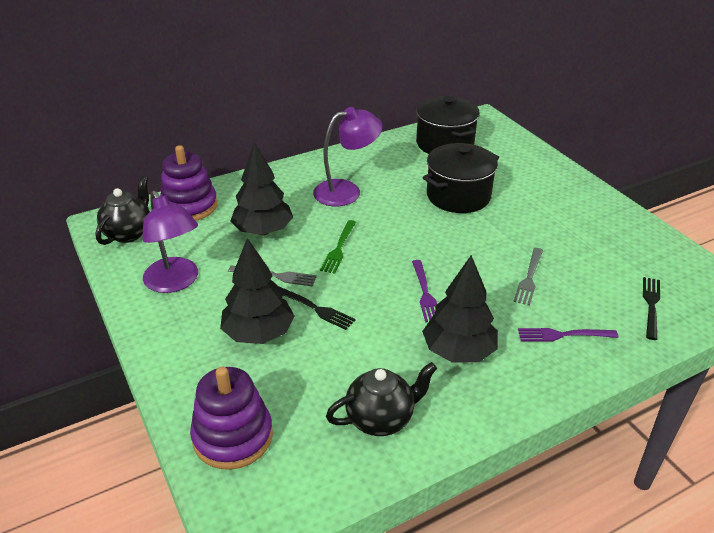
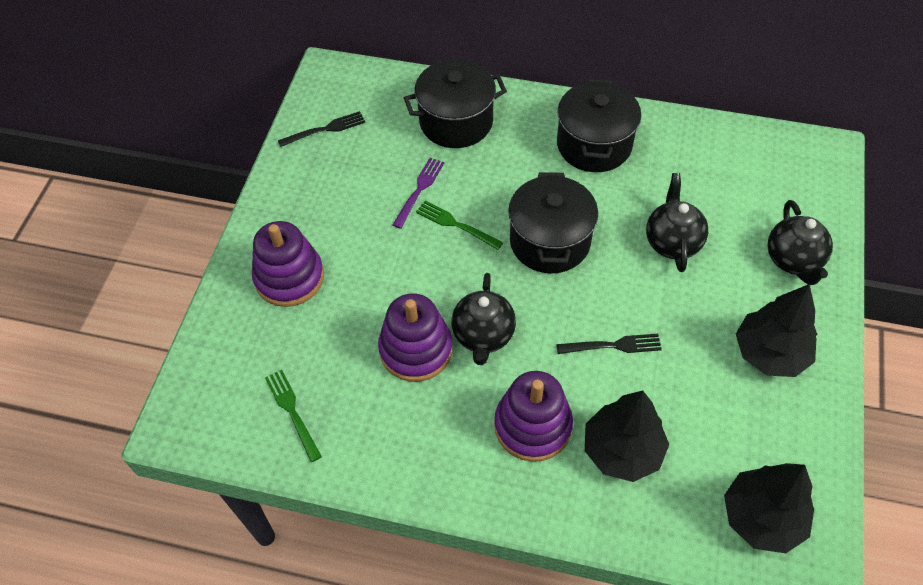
black pot: [416,96,480,154] [423,143,499,213] = 2 -> [404,59,507,148] [508,172,598,274] [557,79,641,172] = 3
black teapot: [95,176,150,245] [326,362,437,436] = 2 -> [452,273,516,365] [646,173,708,272] [768,200,833,285] = 3
green fork: [320,220,356,274] = 1 -> [265,370,322,462] [416,201,503,250] = 2
grey fork: [228,266,317,286] [513,248,543,306] = 2 -> none = 0
purple fork: [412,260,437,323] [518,328,619,342] = 2 -> [393,157,444,229] = 1
purple lamp: [142,191,198,293] [313,107,383,206] = 2 -> none = 0
purple stacking toy: [160,145,218,221] [190,367,273,470] = 2 -> [252,221,324,307] [378,293,453,382] [494,371,573,462] = 3

